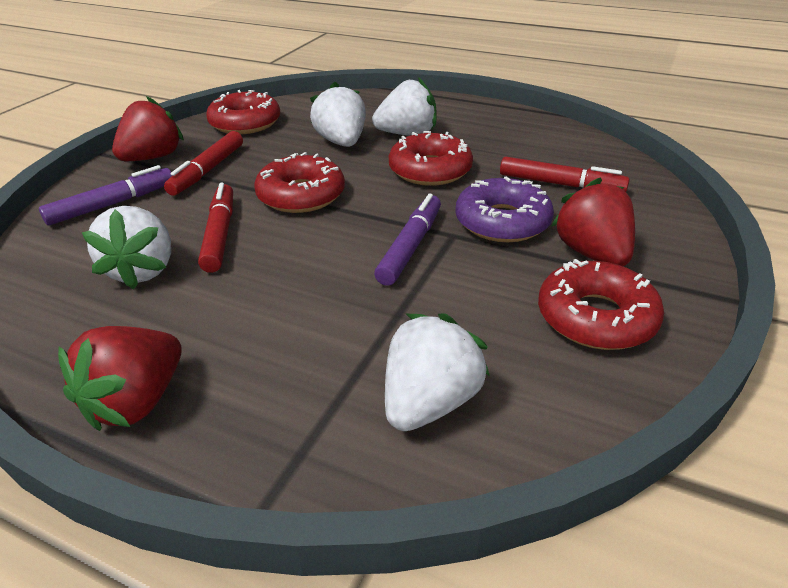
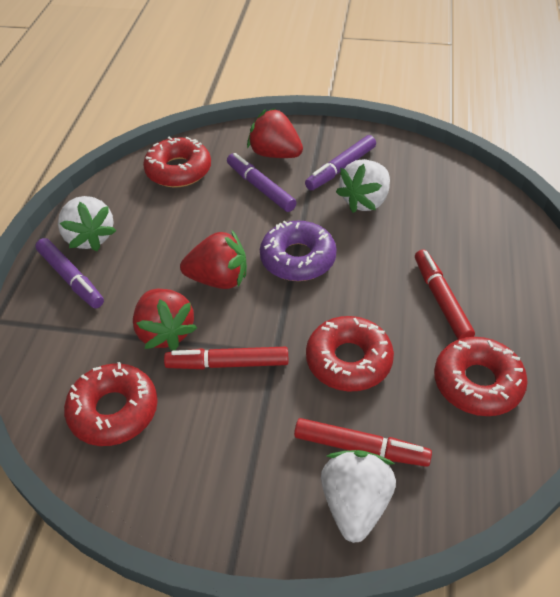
purple marker: [39,165,172,226] [374,194,441,286] = 2 -> [35,238,104,308] [227,153,296,212] [305,135,376,190] = 3
white strawberry: [82,206,171,289] [310,82,366,147] [372,77,437,136] [385,313,490,431] = 4 -> [58,196,116,251] [321,450,396,543] [336,159,390,213] = 3

